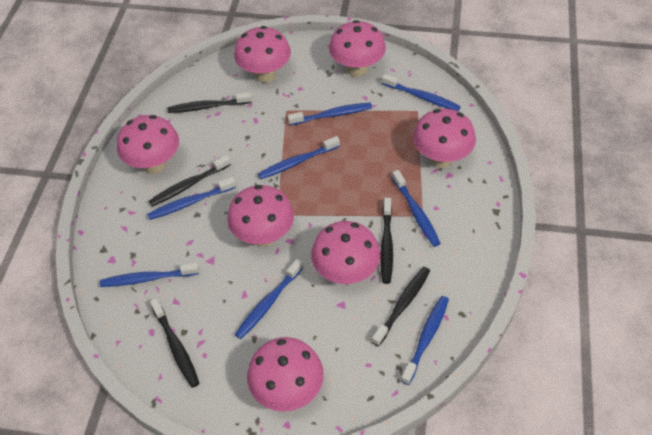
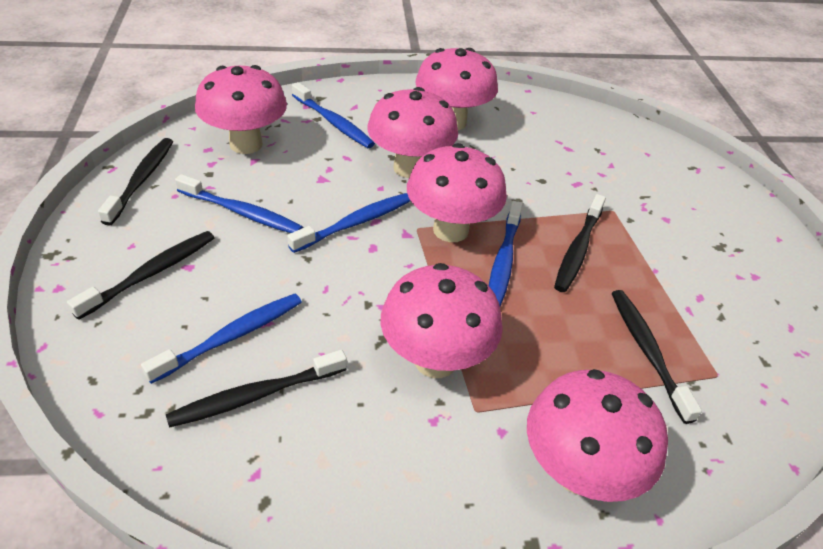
blue toothbrush: [100,263,199,287] [147,177,236,220] [235,259,303,339] [258,136,340,179] [288,103,372,125] [382,74,461,111] [392,170,441,247] [401,296,449,385] = 8 -> [141,294,302,384] [175,174,303,233] [287,193,411,253] [292,82,375,148] [489,201,523,307] = 5
pink mushroom: [117,115,179,174] [227,185,294,247] [234,26,291,83] [247,337,324,412] [311,221,381,284] [329,20,386,77] [413,108,476,168] = 7 -> [195,65,287,154] [367,87,458,178] [381,263,503,378] [407,143,507,242] [415,48,498,130] [527,369,668,502] = 6

